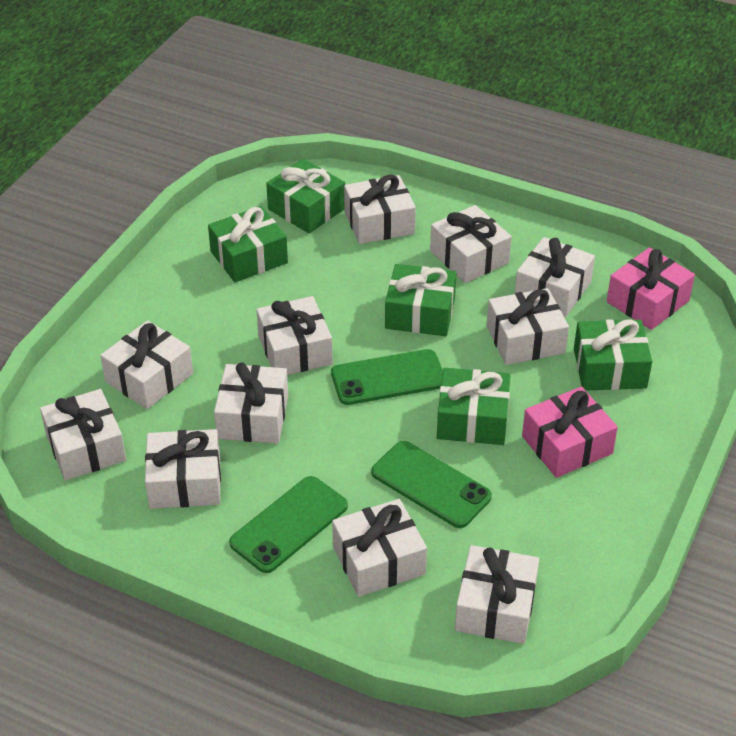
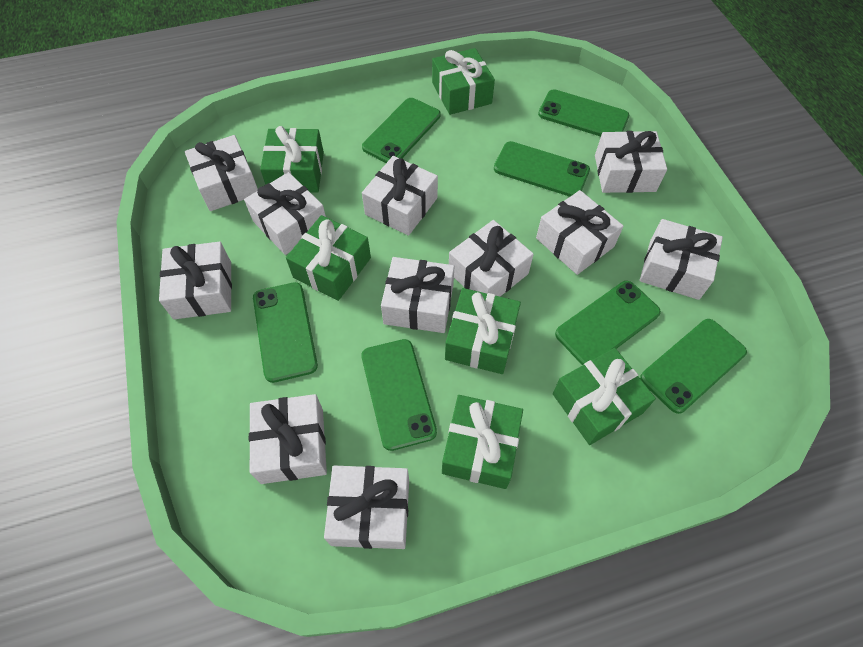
green gift: [208,206,288,282] [266,159,345,233] [385,264,457,336] [437,368,511,445] [574,319,652,390] = 5 -> [260,126,324,193] [286,215,371,301] [432,48,495,115] [442,395,523,489] [445,288,521,374] [553,348,656,445] = 6
green phone: [229,476,348,573] [331,349,443,405] [371,441,492,528] = 3 -> [253,282,318,383] [361,339,437,451] [362,98,440,163] [494,141,590,197] [538,89,629,137] [555,281,661,365] [640,319,747,414] = 7
pink gift: [522,386,618,478] [607,247,695,330] = 2 -> none = 0

